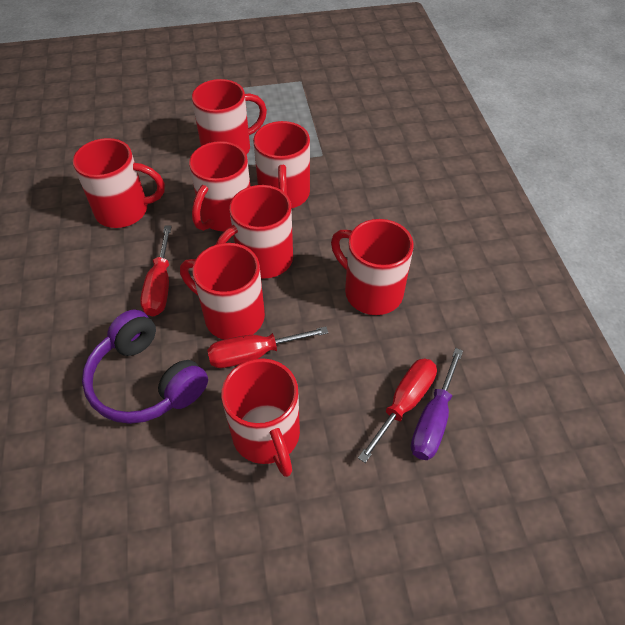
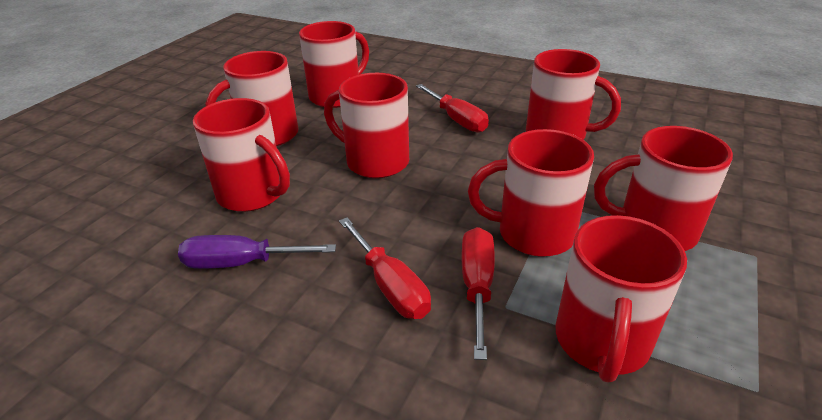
purple headphones: [82,309,208,424] = 1 -> none = 0

